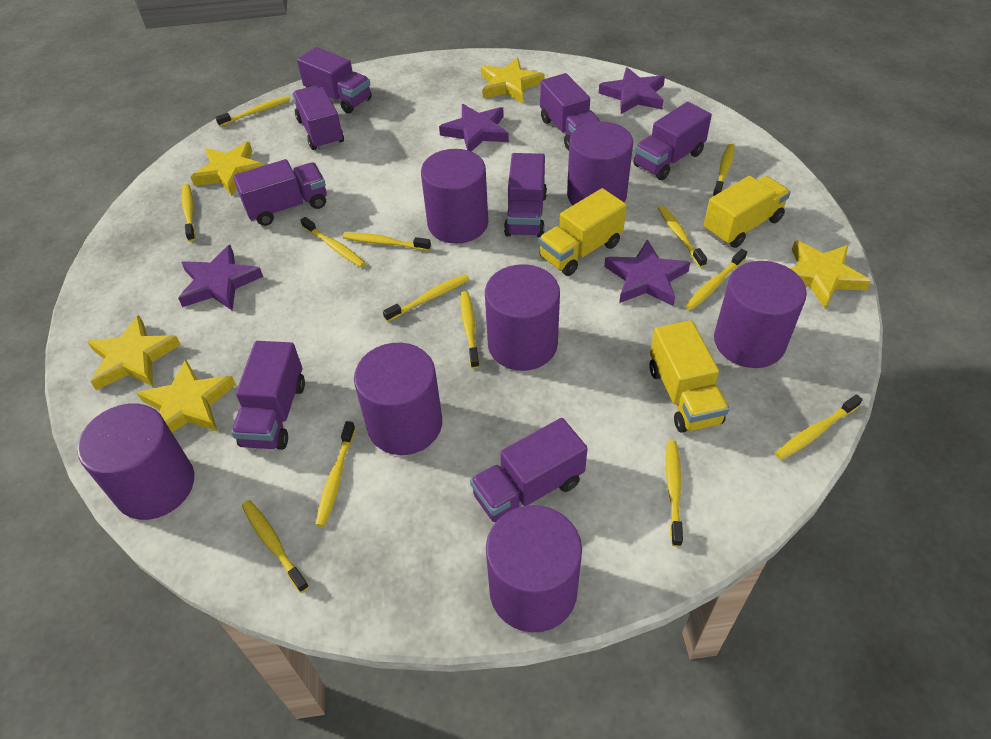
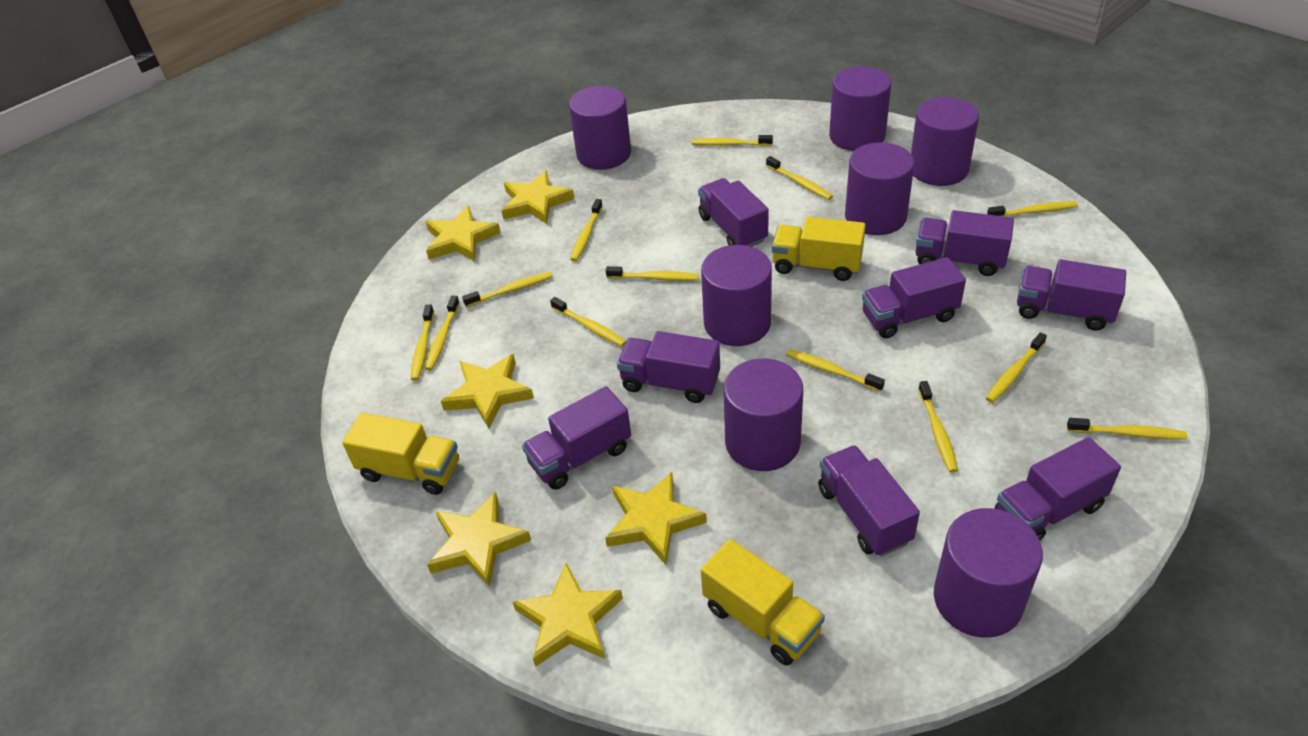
purple star: [178,245,263,310] [439,104,509,152] [599,67,665,114] [604,239,690,306] = 4 -> none = 0
yellow star: [87,315,181,390] [137,359,236,433] [191,142,265,196] [481,58,544,103] [790,240,871,308] = 5 -> [425,206,501,261] [427,492,531,587] [441,354,534,429] [501,171,574,224] [513,563,623,667] [605,472,707,565] = 6

